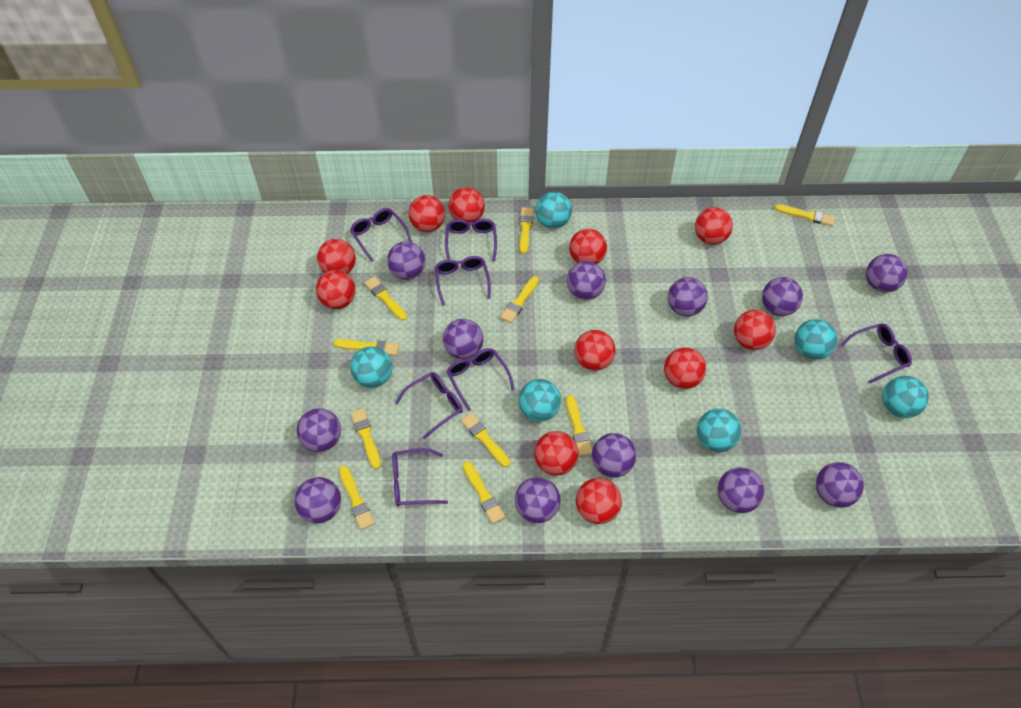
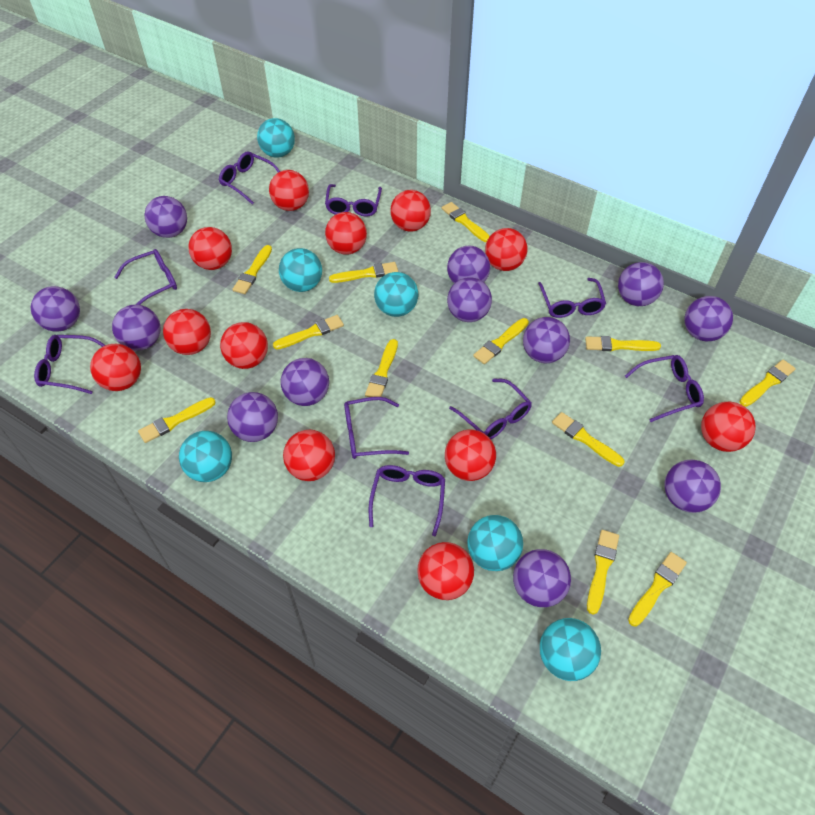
purple glasses: [350,208,412,262] [392,448,448,507] [395,372,463,439] [435,256,491,306] [445,219,497,261] [446,348,515,411] [840,324,912,384] = 7 -> [34,335,105,394] [114,249,177,305] [219,151,280,205] [325,184,382,217] [344,397,409,459] [369,465,445,536] [449,378,532,439] [538,278,606,318] [625,355,704,422] = 9
red ball: [316,270,356,309] [317,239,356,274] [409,195,445,232] [448,187,485,222] [534,431,579,476] [569,229,607,264] [574,330,616,371] [576,478,622,524] [664,348,706,389] [695,207,733,245] [734,310,776,350] = 11 -> [90,344,141,391] [163,309,211,355] [188,227,232,270] [220,322,268,369] [269,170,309,211] [283,430,335,481] [325,212,367,255] [390,190,431,232] [417,542,474,600] [445,430,496,481] [485,228,528,271] [701,402,756,452] = 12
yellow brush: [333,339,399,356] [339,466,375,530] [351,408,381,469] [364,276,407,321] [461,413,510,467] [463,461,506,524] [500,276,539,323] [520,207,534,254] [566,395,592,456] [774,204,835,226] = 10 -> [138,397,216,443] [232,245,272,294] [273,315,344,350] [329,262,398,283] [365,339,398,397] [442,202,490,242] [473,318,529,364] [552,412,625,467] [585,336,661,351] [587,530,619,615] [628,552,687,626] [740,360,796,407] = 12

